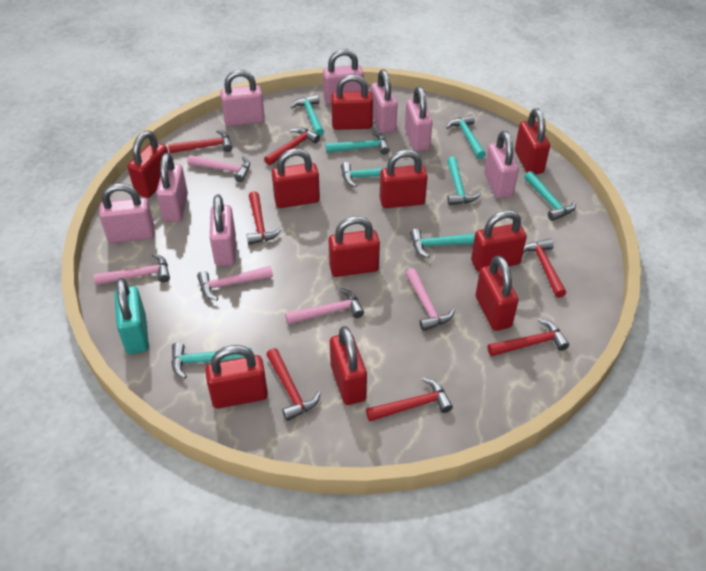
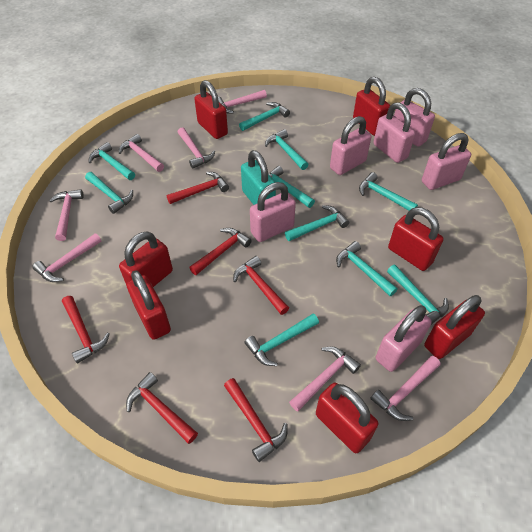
pink hammer: [93,253,170,285] [187,155,250,182] [197,266,273,301] [285,288,364,325] [405,268,455,331] = 5 -> [32,233,102,282] [49,189,84,241] [119,134,164,172] [178,127,215,169] [218,90,267,114] [289,347,361,412] [370,356,441,421] = 7
pink padlock: [99,183,155,243] [156,153,188,222] [210,194,236,266] [220,70,265,126] [323,49,364,105] [371,69,398,133] [405,86,433,151] [484,131,519,199] = 8 -> [250,182,296,242] [330,116,371,175] [374,102,415,163] [376,305,432,372] [394,88,435,146] [422,133,471,190] = 6
red hammer: [168,130,232,153] [247,191,282,245] [264,127,320,165] [266,348,321,421] [366,377,453,421] [488,318,569,357] [523,239,566,298] = 7 -> [62,296,109,363] [126,372,198,444] [166,172,229,204] [189,228,252,275] [224,378,288,462] [233,256,289,315] = 6
red padlock: [127,131,168,198] [205,345,268,409] [272,149,320,208] [329,216,380,277] [330,326,367,405] [331,74,373,130] [380,150,428,208] [471,210,527,272] [476,255,519,331] [515,108,550,174] = 10 -> [119,231,173,287] [126,270,171,340] [194,80,228,139] [316,383,378,453] [353,77,390,136] [388,207,443,271] [424,295,485,359] = 7
turquoise hammer: [172,342,251,379] [291,95,324,136] [326,132,390,155] [341,162,401,187] [410,229,475,258] [446,115,486,159] [447,157,481,205] [524,171,576,221] = 8 -> [85,172,133,214] [89,142,135,180] [239,102,290,131] [244,314,319,366] [265,129,309,170] [268,166,315,208] [285,205,349,241] [336,241,398,296] [359,172,418,211] [387,265,449,325] = 10

